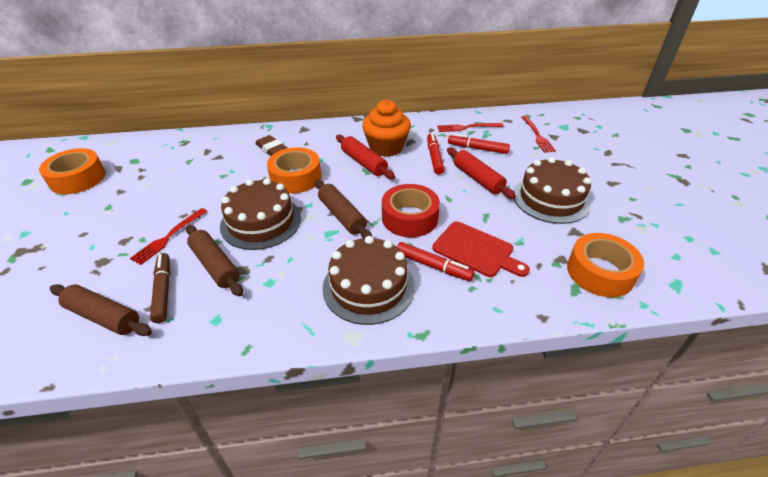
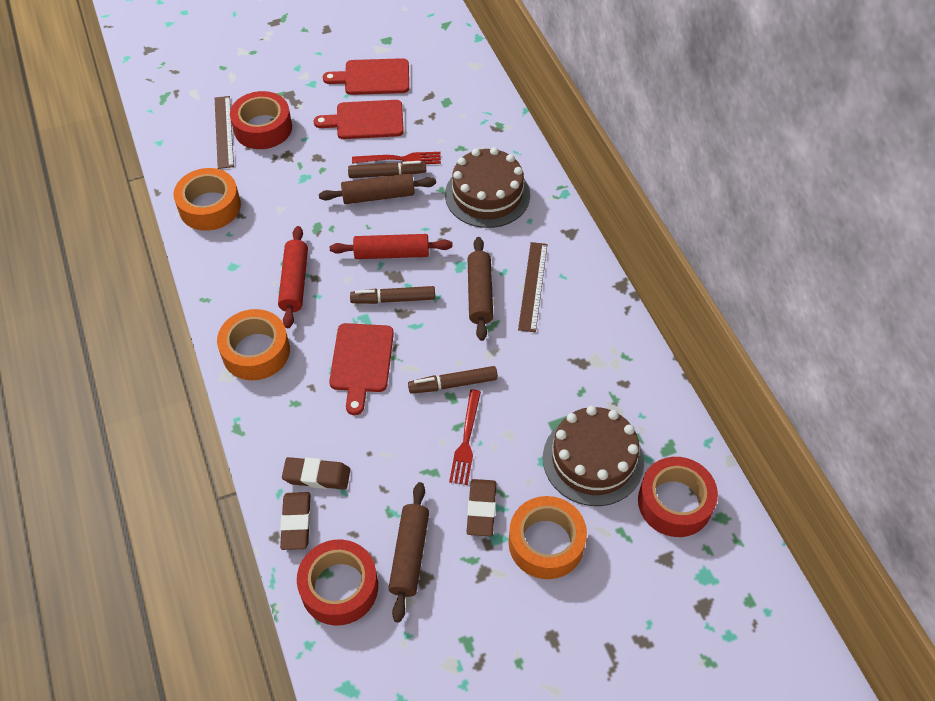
brown cake: [220,178,301,250] [322,236,415,325] [513,157,591,224] = 3 -> [445,147,530,228] [543,406,644,506] = 2
brown eraser: [255,135,287,156] = 1 -> [280,492,311,550] [282,457,350,490] [467,479,496,536] = 3
brown marker: [150,253,170,323] = 1 -> [348,161,426,178] [350,286,435,304] [408,366,498,394] = 3
brown ruler: none = 0 -> [215,96,234,169] [518,242,548,332] = 2
orange cupcake: [362,100,411,157] = 1 -> none = 0
red cutting board: [432,221,530,277] = 1 -> [314,100,404,139] [323,58,409,95] [329,323,394,415] = 3
red fork: [130,208,207,265] [437,123,504,132] [521,116,556,153] = 3 -> [352,152,441,164] [449,390,481,485] = 2
red marker: [397,242,475,281] [427,133,444,175] [448,134,510,154] = 3 -> none = 0
red tape: [382,184,440,237] = 1 -> [230,91,292,149] [297,539,378,626] [638,457,718,537] = 3

